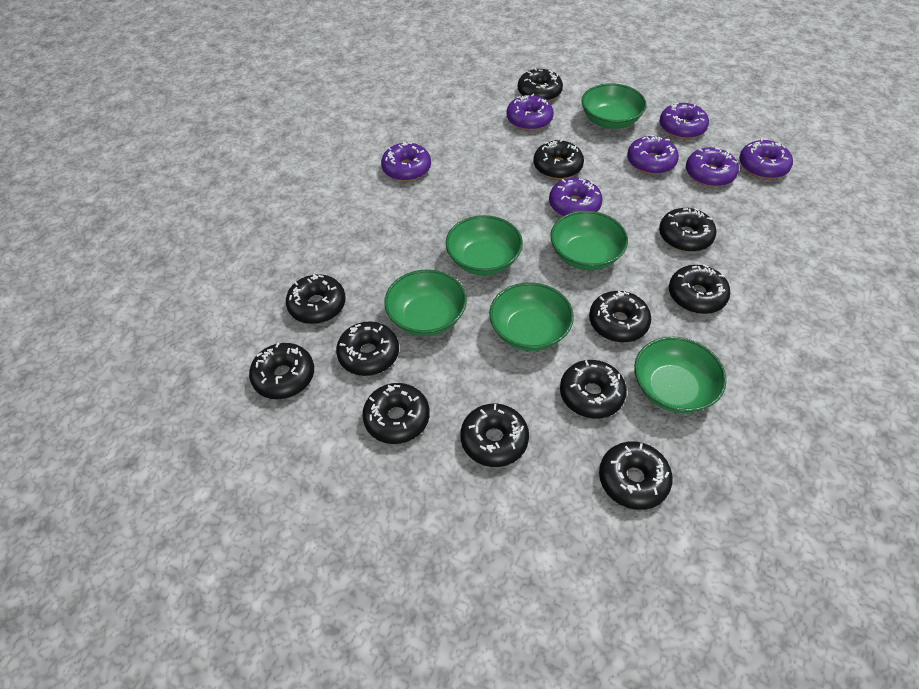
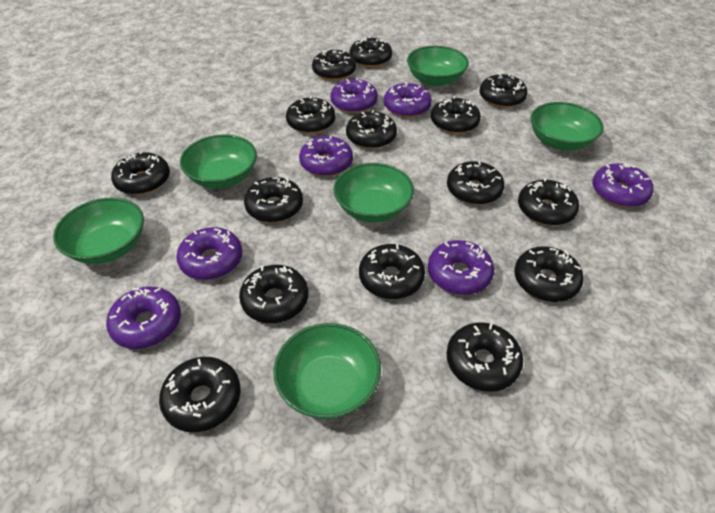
black donut: [249,342,314,399] [286,274,346,324] [336,321,399,376] [362,383,430,444] [460,404,529,467] [518,68,563,101] [533,139,584,179] [560,360,627,419] [589,291,651,342] [599,441,673,510] [659,208,716,252] [669,264,730,314] = 12 -> [111,151,170,195] [159,357,241,432] [239,265,308,323] [244,177,303,223] [286,96,335,134] [312,49,356,81] [346,110,397,149] [350,36,392,67] [359,244,425,299] [431,96,481,134] [447,161,505,205] [447,322,523,392] [479,74,528,108] [514,246,584,302] [518,178,579,226] = 15

